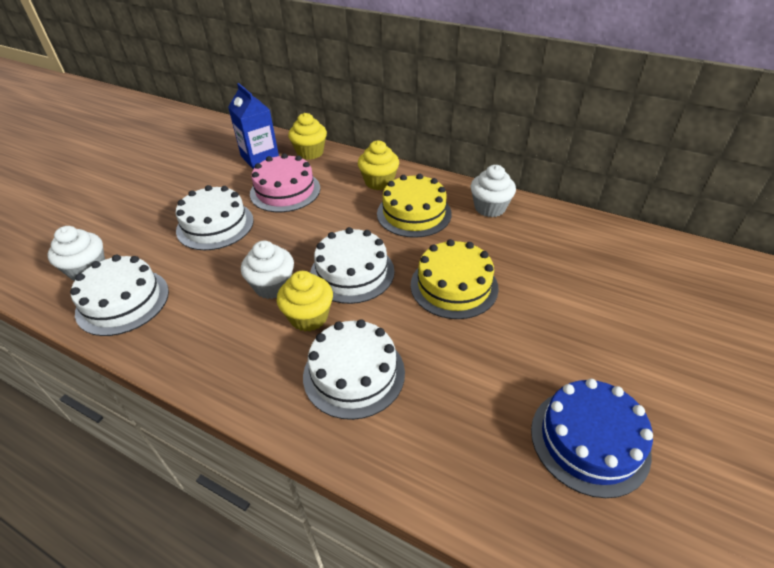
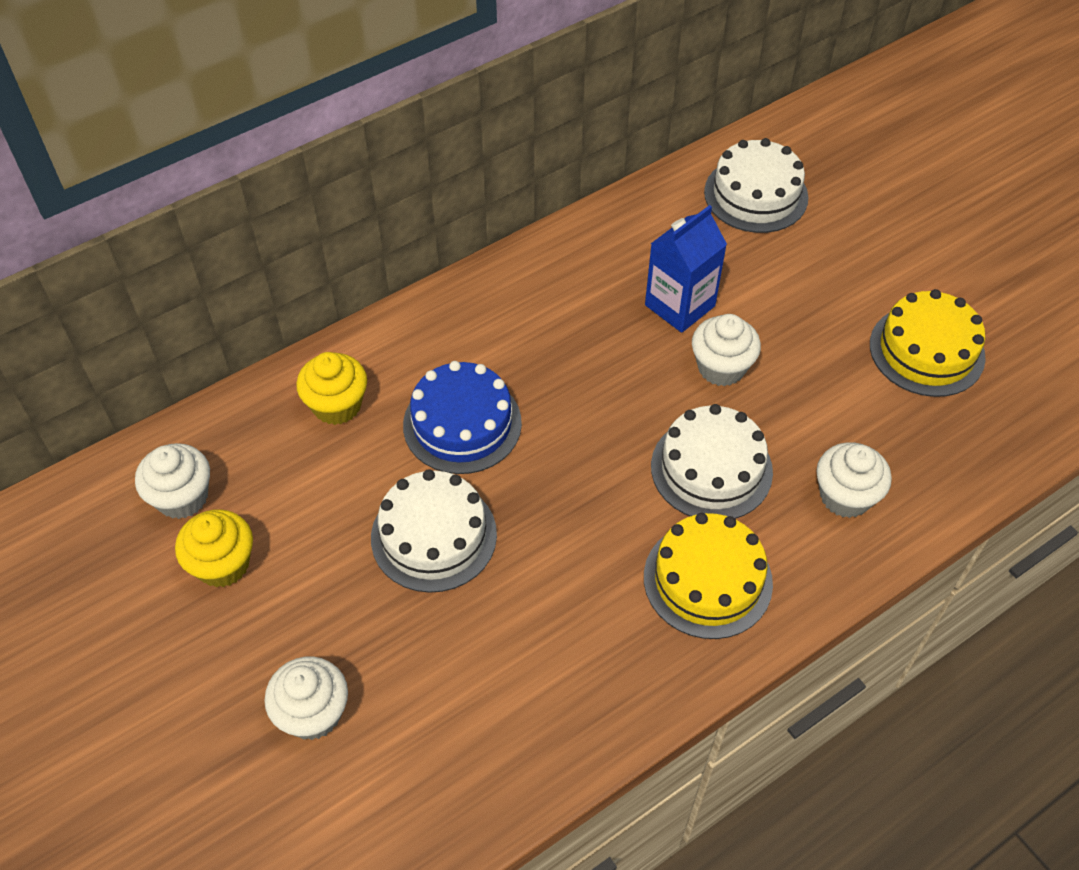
pink cake: [250,153,320,212] = 1 -> none = 0
white cake: [70,255,169,336] [176,185,254,250] [303,319,405,420] [310,227,394,304] = 4 -> [371,469,497,593] [651,404,773,519] [704,138,808,233] = 3
white cupcake: [47,226,105,281] [241,241,294,299] [471,165,516,217] = 3 -> [135,443,210,519] [264,657,348,740] [692,314,761,386] [817,442,892,518] = 4
yellow cupcake: [277,271,333,331] [288,113,327,160] [358,140,399,190] = 3 -> [175,509,253,588] [296,352,367,425] = 2

